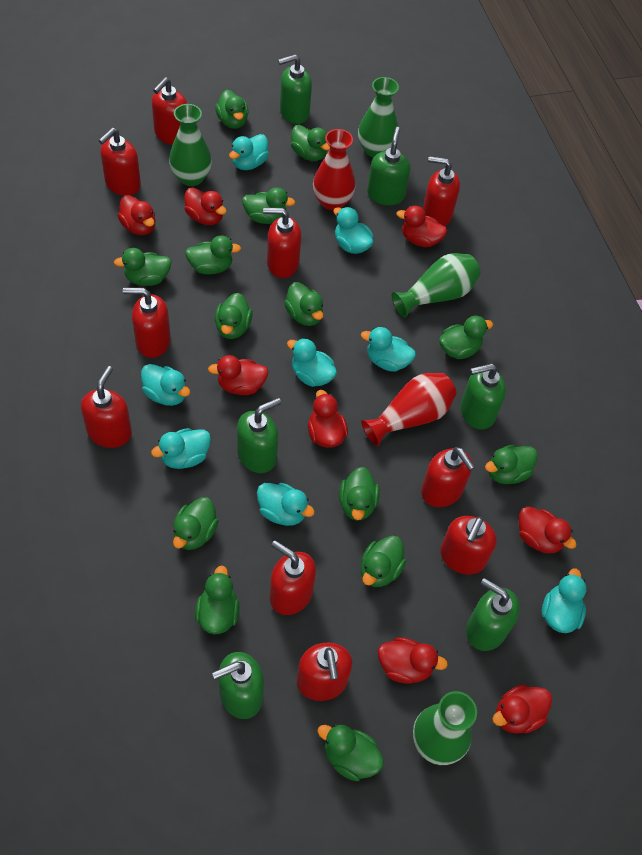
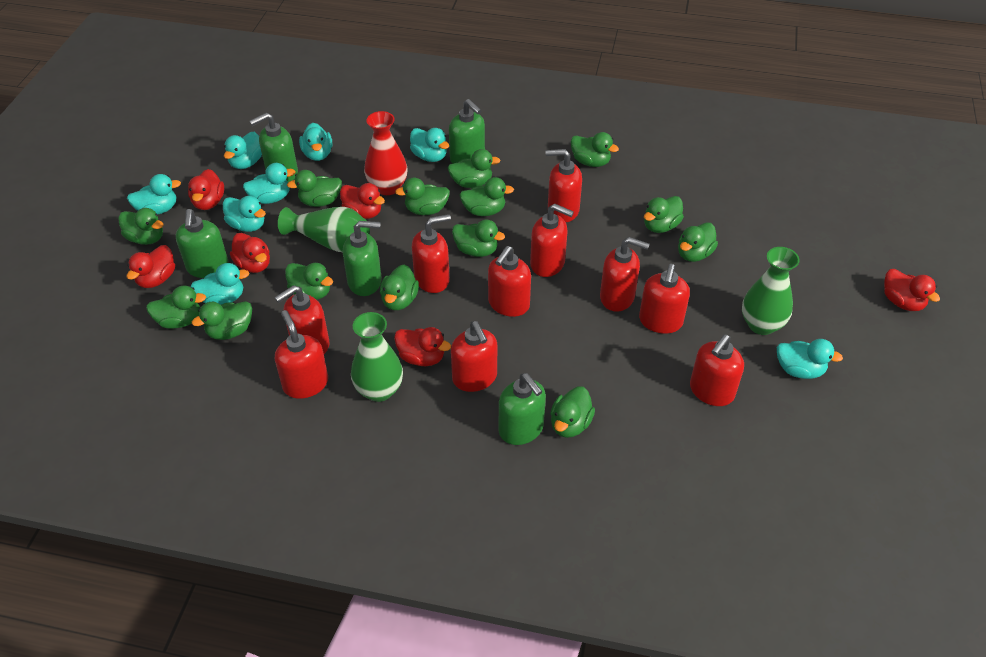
green soap dispenser: [212,652,264,719] [237,398,281,473] [278,54,312,124] [367,127,410,205] [461,364,506,430] [466,578,520,651] = 6 -> [176,209,229,278] [250,113,298,182] [343,221,382,296] [449,99,485,164] [499,373,546,445] = 5
green vase: [169,104,212,186] [358,77,399,158] [392,253,480,318] [413,691,477,765] = 4 -> [278,207,370,252] [351,312,403,402] [742,247,800,335] = 3
red duck: [117,195,156,235] [184,187,227,225] [208,355,269,395] [308,390,348,448] [378,637,448,684] [396,206,447,247] [492,684,552,734] [519,506,577,554] = 8 -> [127,245,175,288] [188,169,224,210] [230,233,270,273] [340,183,385,219] [394,327,451,366] [884,269,940,311] = 6
red vase: [313,129,356,210] [361,373,456,446] = 2 -> [364,111,407,195] = 1

